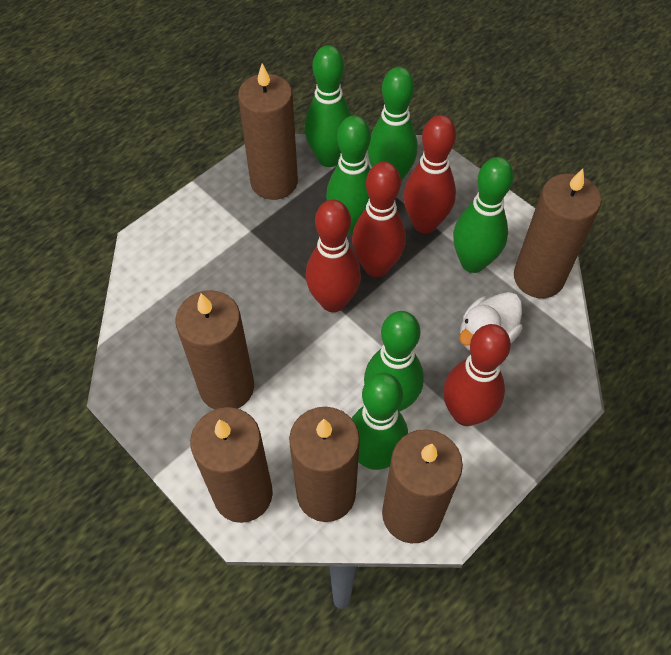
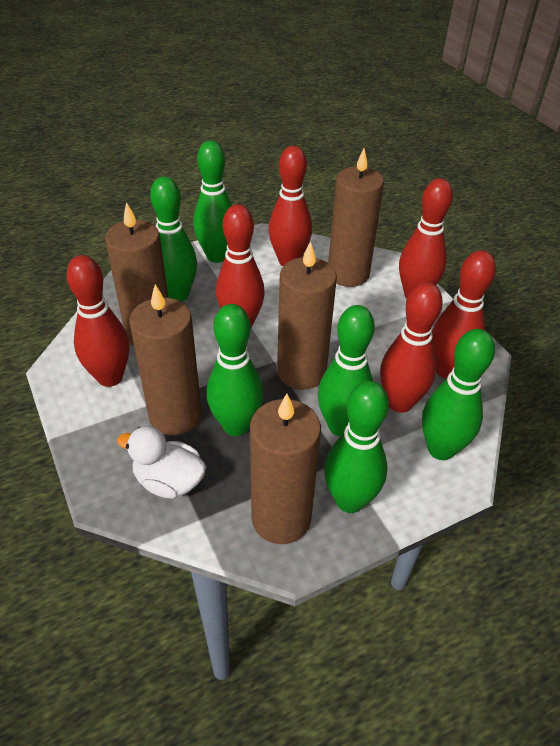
brown candle: [175,290,254,410] [190,407,273,523] [238,63,298,200] [289,407,360,522] [382,429,463,544] [514,169,601,298] = 6 -> [105,202,168,346] [129,284,202,435] [250,394,321,544] [277,241,337,390] [328,149,384,287] = 5
red bowling pin: [306,199,361,312] [352,162,406,277] [403,115,456,233] [444,324,511,426] = 4 -> [66,255,129,387] [216,204,265,327] [269,146,312,266] [380,282,443,413] [399,178,453,299] [432,250,496,379] = 6

